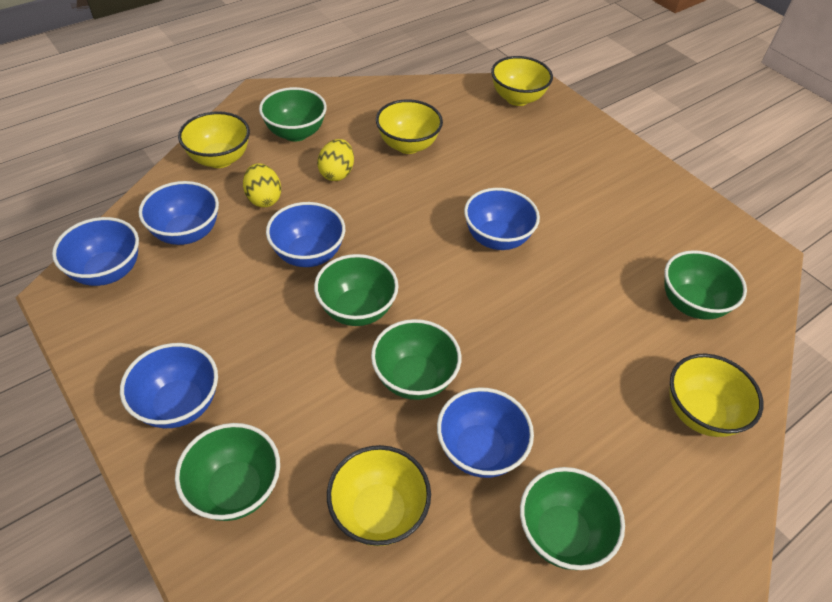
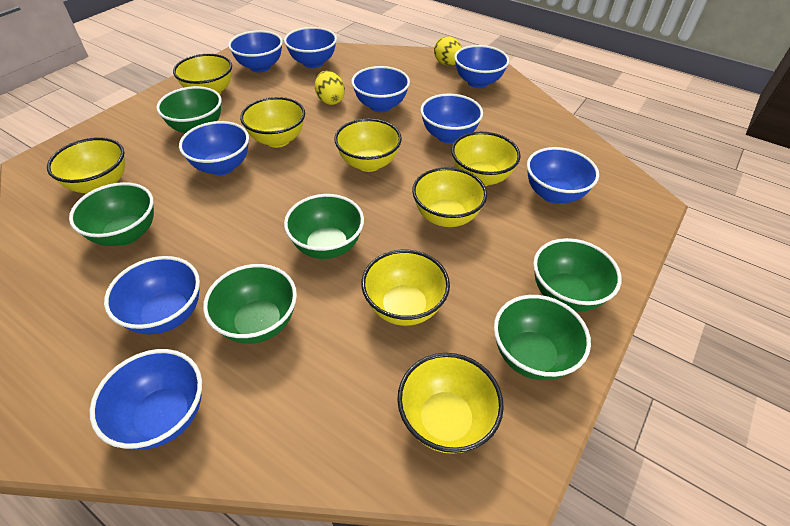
blue bowl: [52,217,139,286] [120,343,218,428] [139,181,219,245] [266,202,345,267] [437,387,534,478] [464,188,540,250] = 6 -> [90,349,202,450] [104,256,200,335] [179,121,249,175] [228,30,283,72] [284,27,337,68] [351,66,410,112] [420,94,483,143] [454,45,509,88] [527,147,599,204] = 9
yellow bowl: [178,111,250,168] [327,445,431,546] [376,99,443,154] [491,56,553,106] [669,354,764,437] = 5 -> [47,137,125,193] [173,54,232,94] [240,97,305,148] [334,118,402,172] [361,250,450,326] [397,353,504,454] [412,167,487,227] [451,132,521,186] = 8

